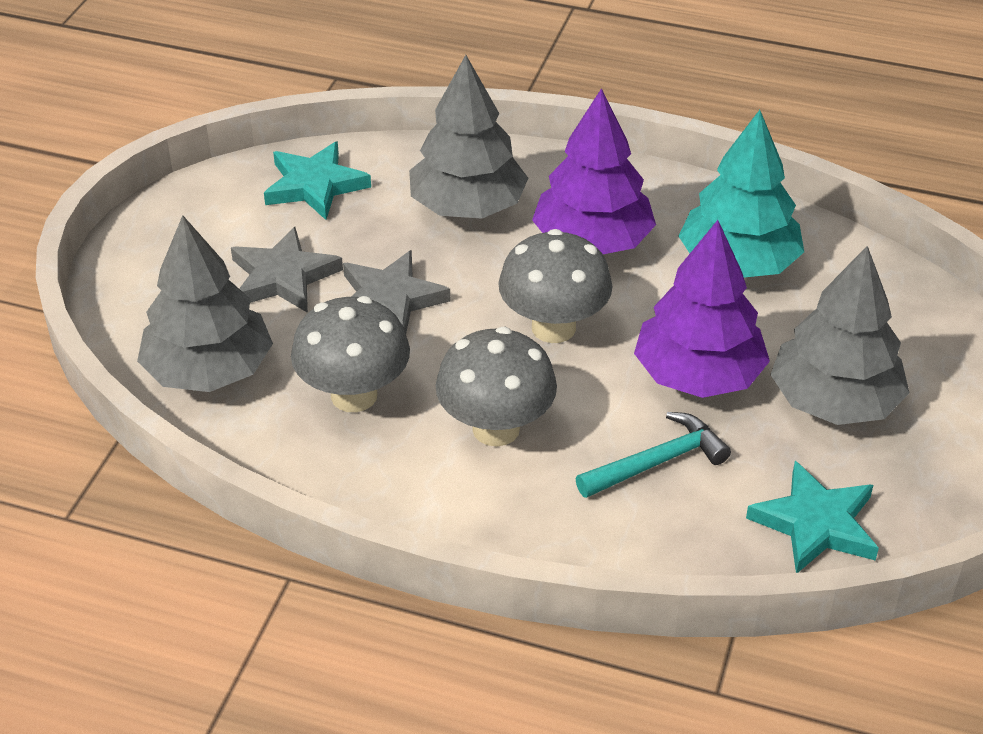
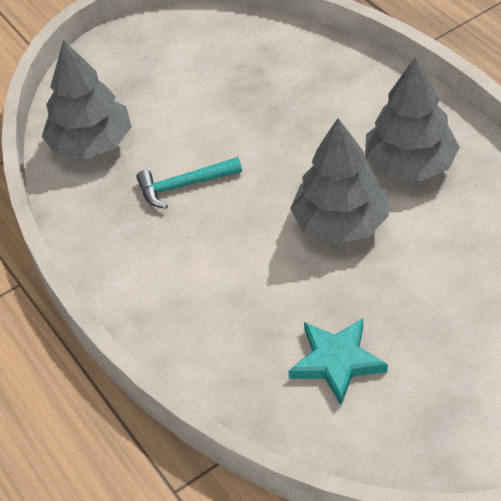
grey mushroom: [291,296,410,412] [436,327,557,446] [498,229,612,343] = 3 -> none = 0
grey star: [231,227,343,313] [343,250,450,334] = 2 -> none = 0
purple tree: [532,88,656,254] [634,220,770,398] = 2 -> none = 0
turquoise star: [264,141,371,220] [746,461,879,573] = 2 -> [288,318,388,405] = 1
turquoise tree: [679,110,804,278] = 1 -> none = 0

